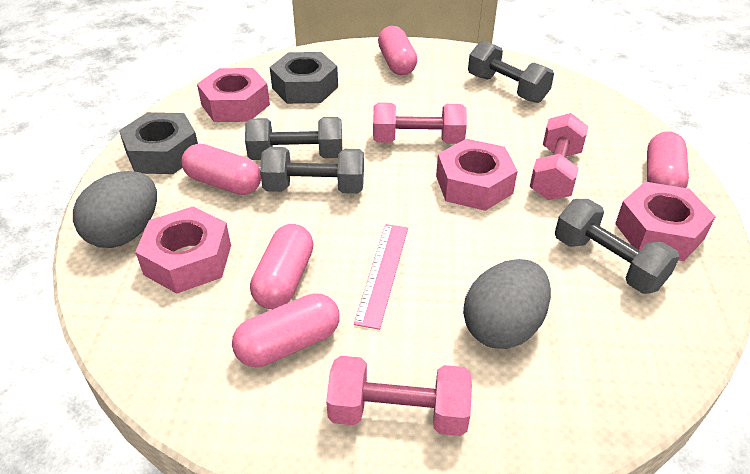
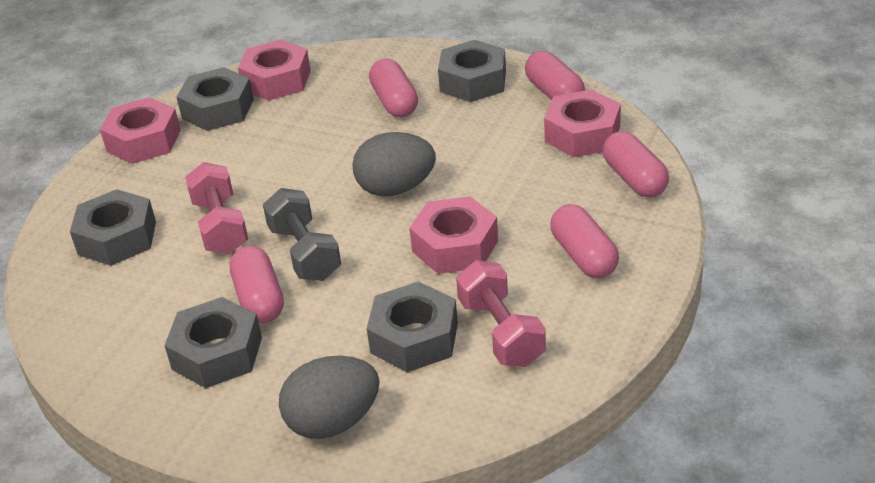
grey dumbbell: [245,117,342,160] [260,147,364,194] [468,40,554,103] [555,199,680,294] = 4 -> [263,188,341,281] = 1
grey nut: [119,112,198,174] [270,52,338,104] = 2 -> [70,189,156,266] [164,297,262,388] [177,67,254,131] [367,281,458,372] [438,40,506,102] = 5
pink dumbbell: [326,356,472,436] [373,102,467,144] [530,113,589,200] = 3 -> [185,162,248,254] [456,260,546,367] = 2
pink ruler: [354,224,408,330] = 1 -> none = 0

